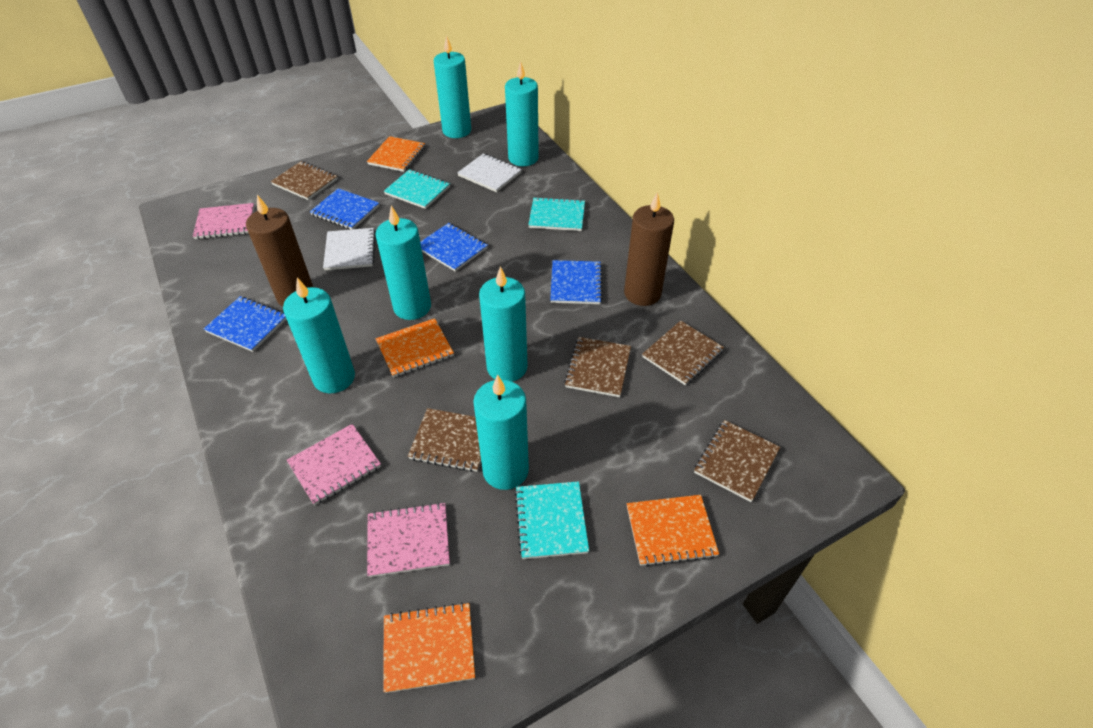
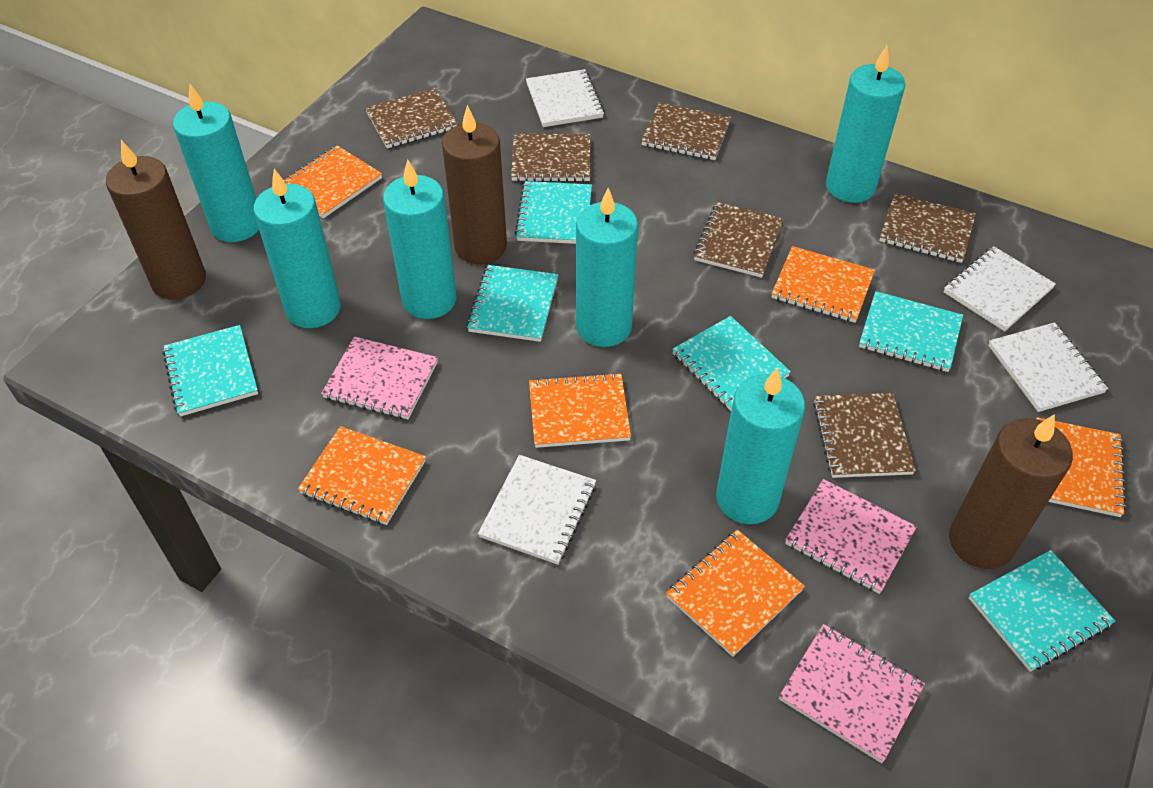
blue notebook: [204,296,287,352] [310,188,379,229] [420,223,488,272] [550,260,603,304] = 4 -> none = 0
brown candle: [246,195,313,307] [624,192,674,306] = 2 -> [106,140,206,299] [442,105,507,264] [949,414,1073,569] = 3
brown notebook: [271,161,338,200] [408,408,481,472] [564,337,631,397] [642,321,724,385] [694,420,780,502] = 5 -> [365,88,458,148] [511,134,590,182] [641,102,731,160] [693,202,784,278] [813,393,916,478] [879,193,976,263] = 6
orange notebook: [367,136,425,172] [376,318,454,378] [383,602,475,693] [627,495,719,567] = 4 -> [283,145,382,219] [298,426,426,525] [529,372,631,448] [666,530,805,657] [771,246,875,323] [1036,417,1126,517] = 6
turquoise notebook: [384,169,450,209] [514,481,589,559] [528,197,585,231] = 3 -> [163,325,258,417] [467,265,558,342] [515,181,592,244] [672,316,791,411] [859,291,963,372] [969,550,1115,672] = 6
white notebook: [323,228,376,270] [457,153,522,192] = 2 -> [478,455,596,565] [526,69,604,127] [944,246,1056,332] [988,322,1108,412] = 4

